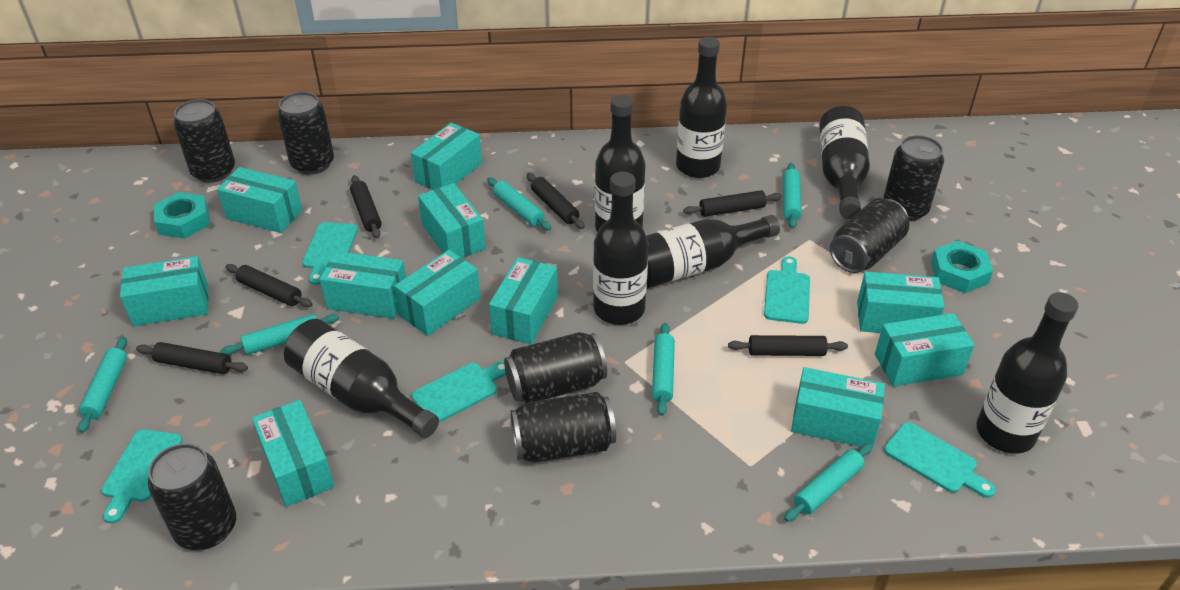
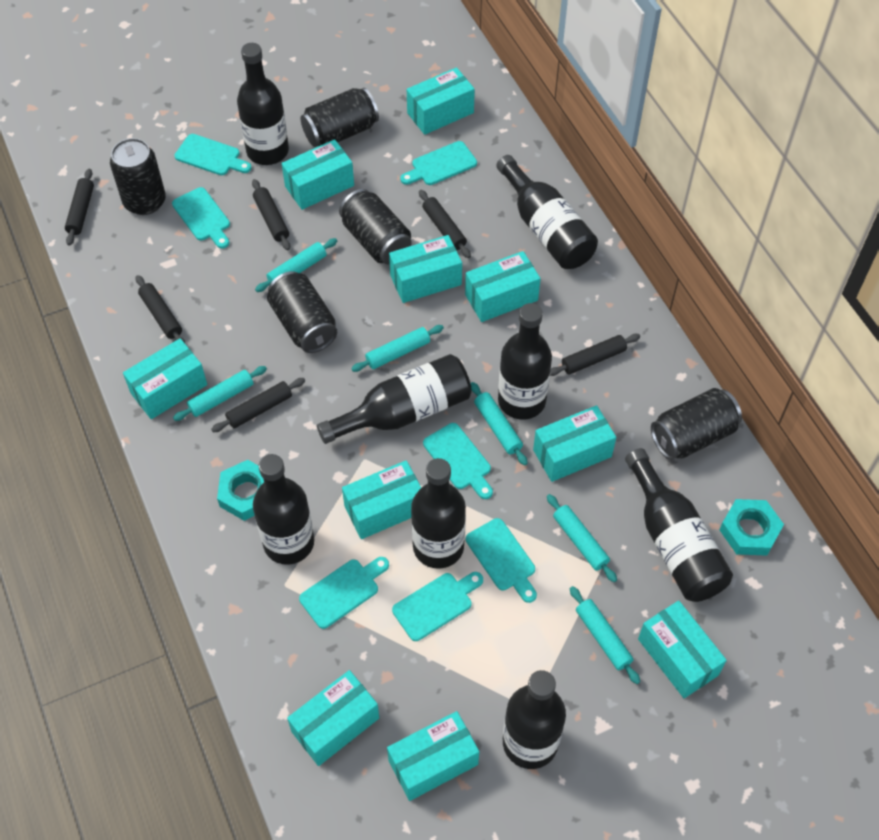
black bottle: [284,319,439,438] [593,172,648,325] [595,95,645,232] [646,215,780,288] [676,37,727,178] [819,106,870,219] [977,292,1079,454] = 7 -> [237,43,289,165] [253,454,314,565] [317,354,472,444] [411,458,466,569] [496,155,598,269] [498,303,552,420] [503,670,566,769] [625,448,733,602] = 8
black can: [148,443,236,550] [173,99,235,183] [277,92,334,175] [504,332,607,403] [511,392,616,463] [830,198,909,273] [883,135,944,222] = 7 -> [110,138,166,215] [267,271,337,353] [301,88,379,147] [339,189,412,265] [651,388,742,460] = 5
turquoise box: [120,256,209,326] [217,167,302,233] [252,400,334,507] [320,251,406,319] [394,250,481,336] [411,123,482,190] [418,183,486,258] [489,257,558,345] [791,367,885,448] [857,272,944,333] [875,313,975,387] = 11 -> [123,338,207,419] [282,139,354,210] [287,670,379,766] [342,460,421,539] [387,711,479,801] [389,235,462,303] [407,67,475,135] [465,251,541,322] [533,405,616,482] [638,601,727,698] = 10
turquoise cutting board: [101,429,183,523] [302,222,358,285] [412,361,506,423] [764,256,810,324] [884,422,996,498] = 5 -> [172,187,230,249] [174,134,252,175] [299,557,389,629] [392,572,483,641] [400,141,477,185] [423,423,493,499] [466,518,537,603] = 7

